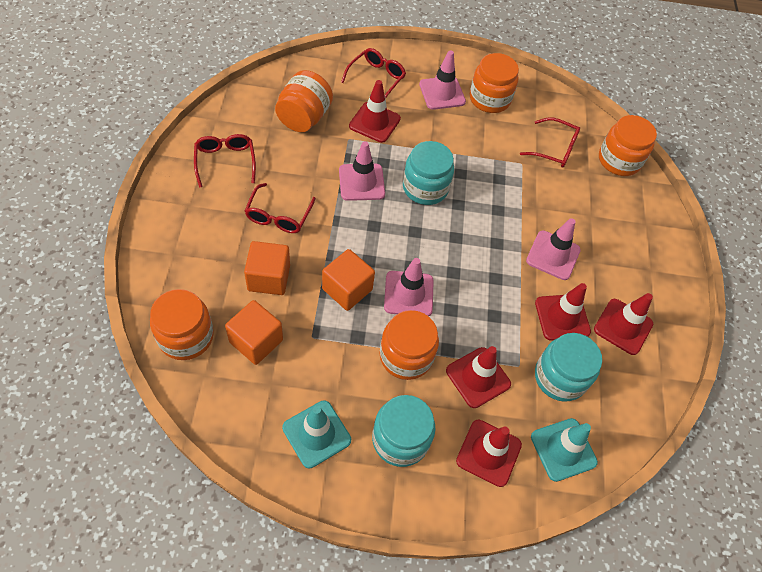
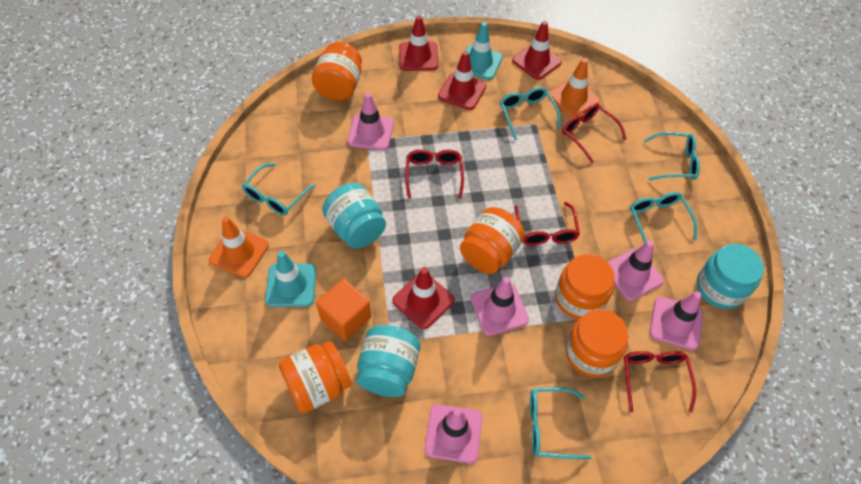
orange cube: [225,300,283,365] [244,241,290,295] [322,249,375,311] = 3 -> [316,279,371,341] = 1
orange traffic cone: none = 0 -> [209,217,269,278] [549,58,600,118] = 2
pink traffic cone: [339,141,385,201] [384,258,434,316] [419,50,466,110] [526,218,581,280] = 4 -> [347,93,394,150] [424,404,482,464] [471,277,529,336] [608,240,664,301] [650,291,703,350] = 5
red traffic cone: [349,80,401,143] [446,346,511,408] [456,420,522,487] [535,283,591,341] [594,293,653,355] = 5 -> [392,267,455,329] [399,15,438,71] [438,51,486,110] [512,21,562,80] = 4
turquoise glasses: none = 0 -> [242,163,316,216] [500,87,561,140] [530,387,591,459] [630,192,697,244] [644,132,700,181] = 5

